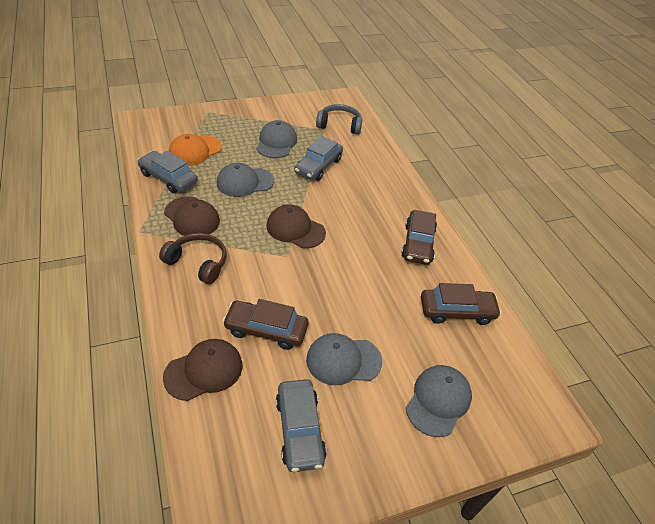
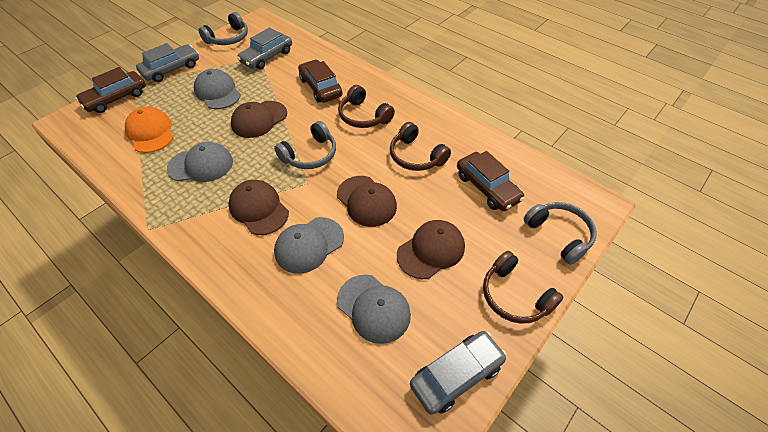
brown cap: [163,339,242,401] [164,197,220,236] [267,204,326,248] = 3 -> [228,180,289,235] [231,101,287,138] [337,176,397,227] [397,220,465,279] = 4
brown headphones: [159,233,227,284] = 1 -> [338,85,395,128] [390,122,451,171] [483,251,563,324] = 3
grey headphones: [316,104,362,135] = 1 -> [198,12,248,45] [274,121,336,169] [524,202,597,265] = 3

